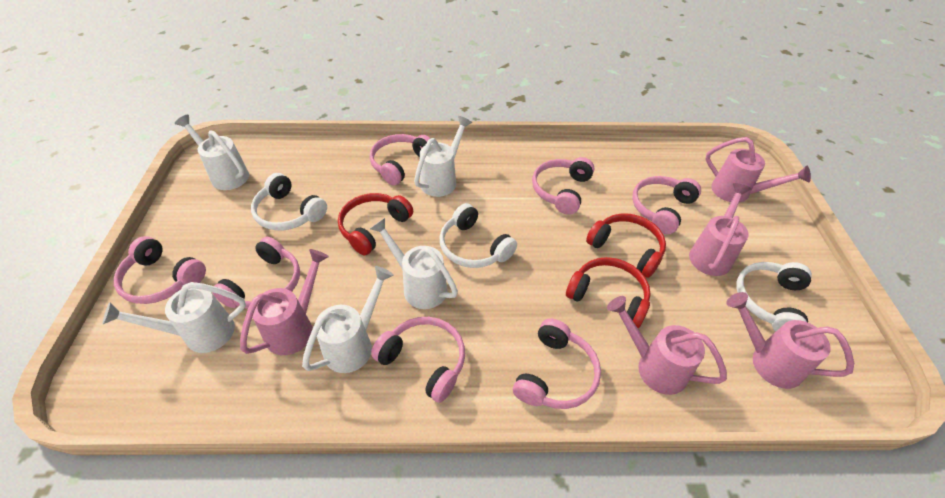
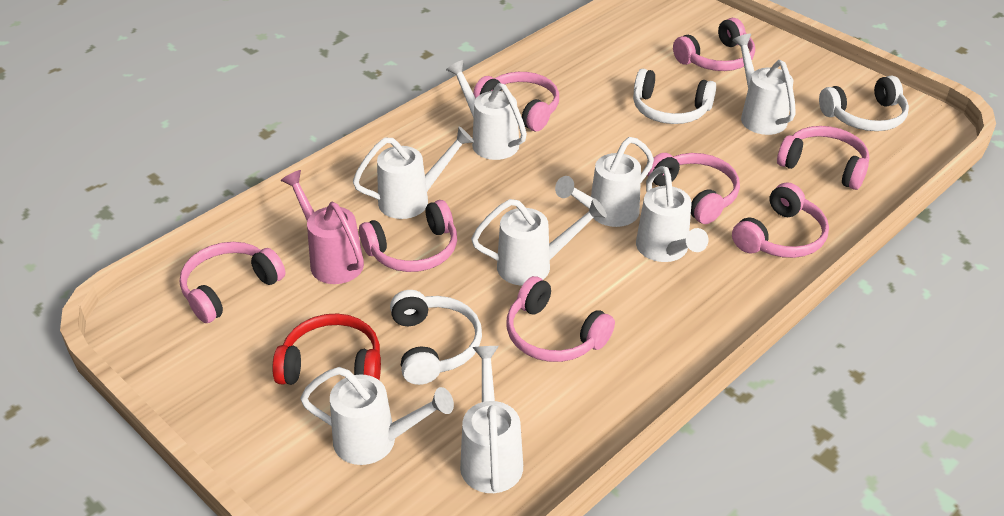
pink headphones: [114,236,206,304] [212,237,300,309] [369,134,431,185] [371,317,465,403] [513,318,601,409] [532,157,595,215] [632,176,701,234] = 7 -> [180,242,285,323] [359,200,457,272] [473,72,559,131] [507,276,615,362] [647,153,740,224] [673,18,755,71] [732,182,829,258] [777,126,869,190] = 8
pink watering can: [240,249,329,355] [607,296,727,395] [689,183,751,276] [705,137,811,203] [726,292,854,389] = 5 -> [281,170,364,284] = 1
red headphones: [338,193,413,255] [566,257,651,328] [586,213,666,278] = 3 -> [272,313,381,385] = 1
white watering can: [103,282,246,353] [175,115,249,190] [302,266,394,373] [370,218,458,309] [414,116,472,197] = 5 -> [300,367,454,465] [353,127,474,219] [446,60,527,160] [460,346,523,493] [471,198,607,286] [555,137,654,227] [636,166,709,262] [732,34,796,135] = 8

